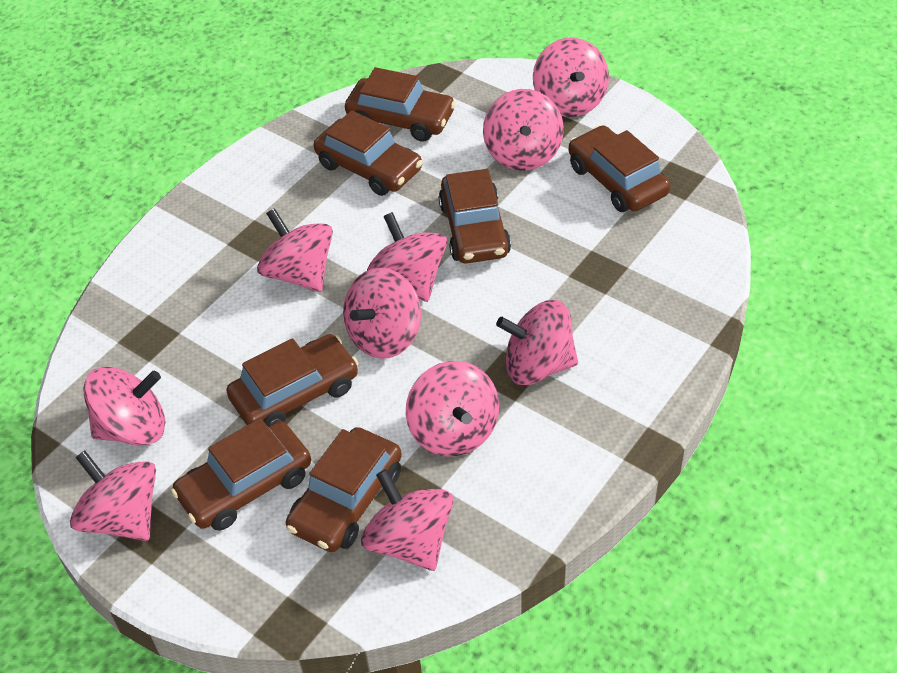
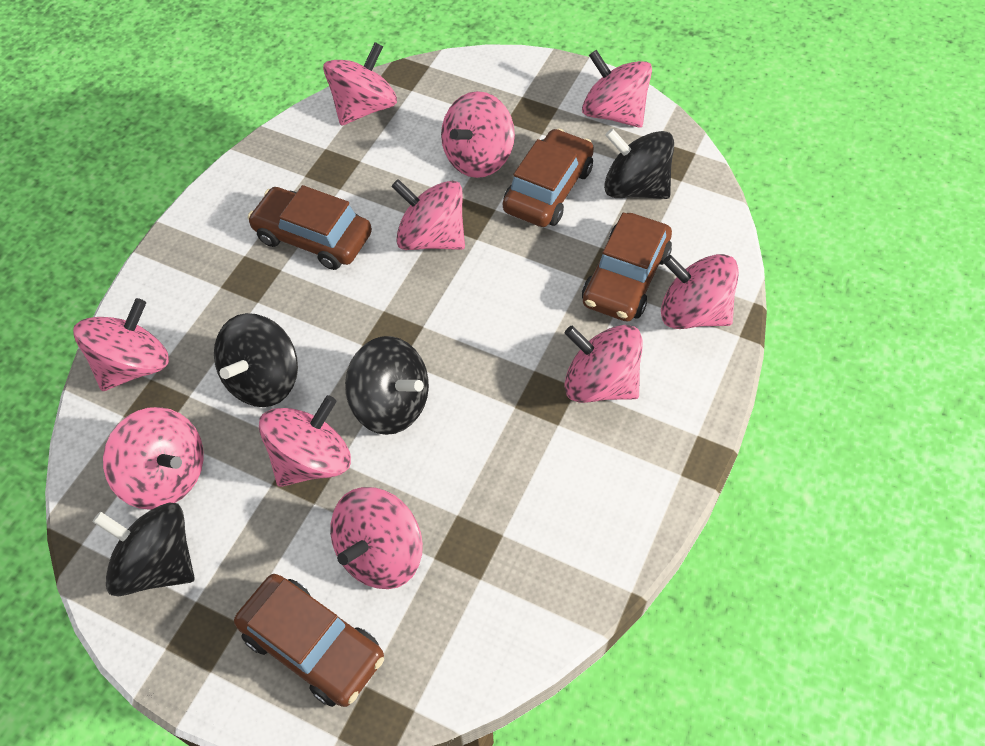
black spinning top: none = 0 -> [93,503,195,597] [214,313,298,407] [345,336,429,435] [604,128,674,199] = 4
brown car: [171,418,311,531] [226,334,359,426] [286,427,402,552] [314,110,423,196] [345,67,456,142] [439,169,511,264] [569,125,671,212] = 7 -> [234,574,384,707] [248,185,372,270] [503,128,594,227] [582,213,672,322] = 4

